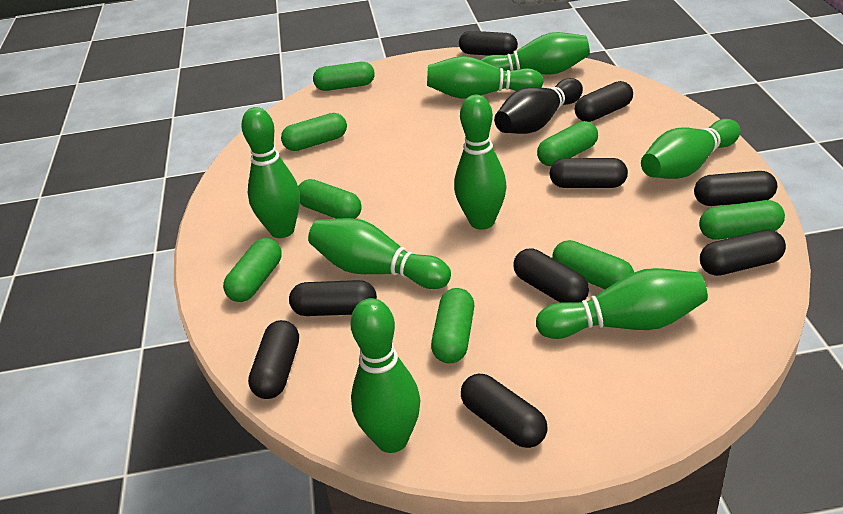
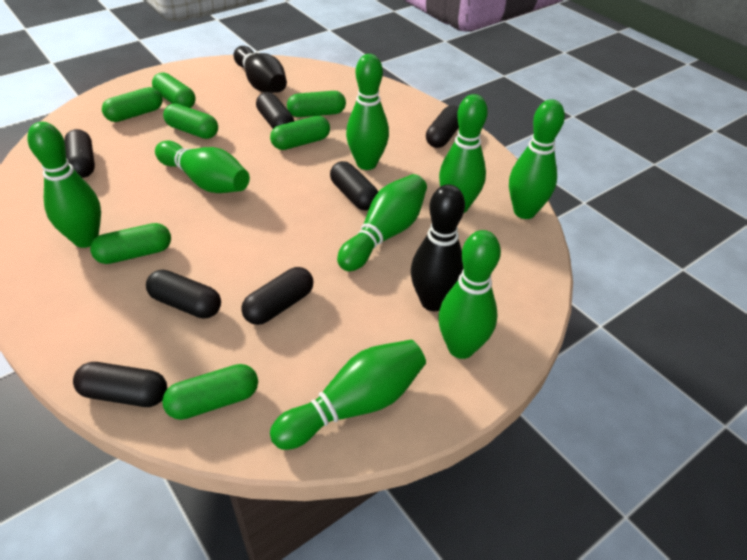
black bowling pin: [494,78,583,134] = 1 -> [234,46,287,93] [411,184,465,311] = 2
black capsule: [248,320,299,399] [289,280,377,316] [459,31,518,56] [461,374,548,448] [513,248,589,303] [550,158,628,188] [575,81,633,122] [694,171,777,206] [700,230,786,276] = 9 -> [64,129,95,178] [73,362,167,407] [146,270,221,319] [241,267,313,325] [256,92,294,129] [330,161,378,211] [426,105,459,148] = 7
green capsule: [223,238,282,302] [281,113,347,151] [298,179,362,219] [313,62,375,91] [431,288,474,363] [537,121,598,166] [552,240,634,289] [699,200,785,240] = 8 -> [90,223,171,264] [102,87,162,122] [152,72,196,108] [162,364,258,420] [163,104,218,139] [270,116,330,150] [287,91,346,117] = 7

